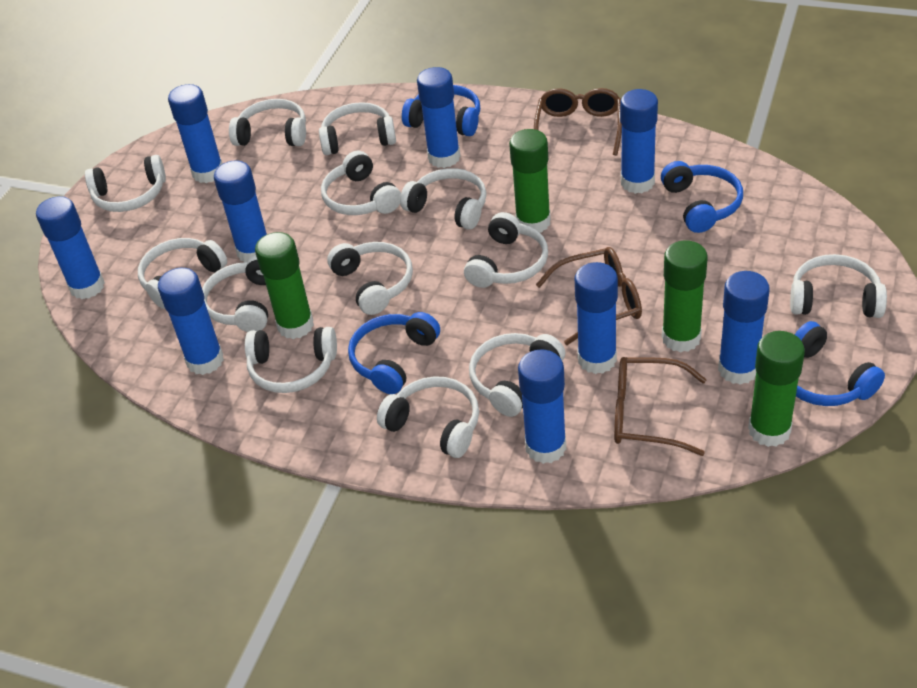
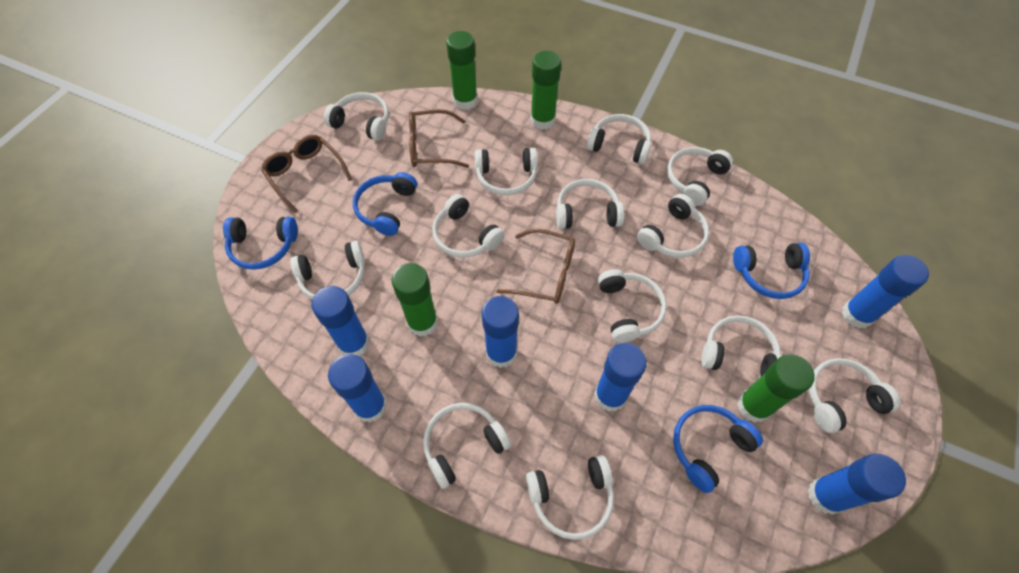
blue glue stick: [36,196,105,299] [158,268,224,375] [168,84,223,183] [214,161,267,262] [417,67,461,168] [518,349,566,464] [575,262,618,374] [620,89,658,194] [718,271,770,385] = 9 -> [311,286,370,356] [328,354,387,423] [482,296,519,368] [594,343,647,412] [808,453,906,515] [842,255,929,328] = 6

